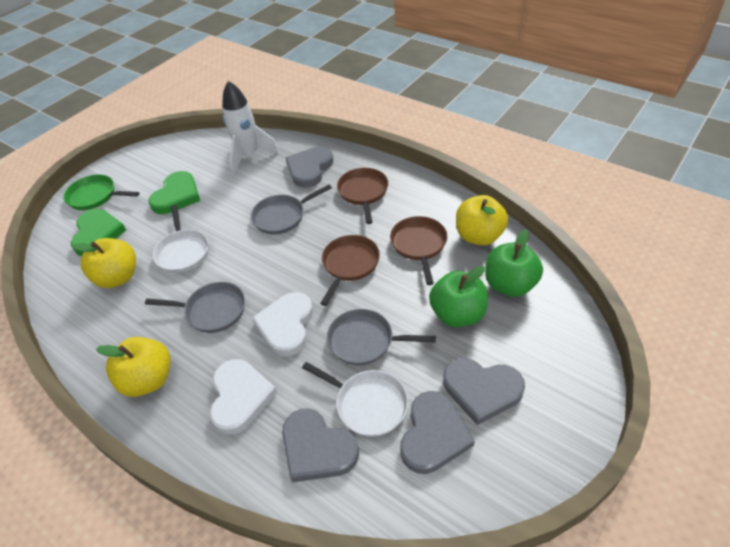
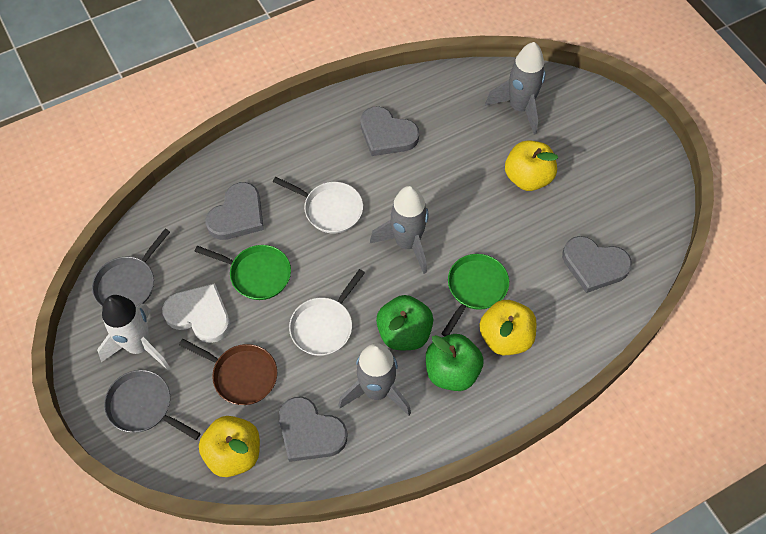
brown pan: [320,235,380,306] [337,168,388,224] [390,216,447,285] = 3 -> [179,339,277,405] = 1
green heart: [71,209,126,256] [149,171,200,214] = 2 -> none = 0
green pan: [63,174,140,210] = 1 -> [194,245,291,300] [441,254,509,336] = 2
grey pan: [145,282,245,333] [250,185,332,235] [327,309,436,365] = 3 -> [92,229,170,307] [104,370,201,440] = 2
grey rocket: none = 0 -> [338,343,411,416] [370,186,429,274] [485,42,545,135] = 3
white heart: [210,359,277,435] [252,292,313,356] = 2 -> [162,283,230,343] = 1

